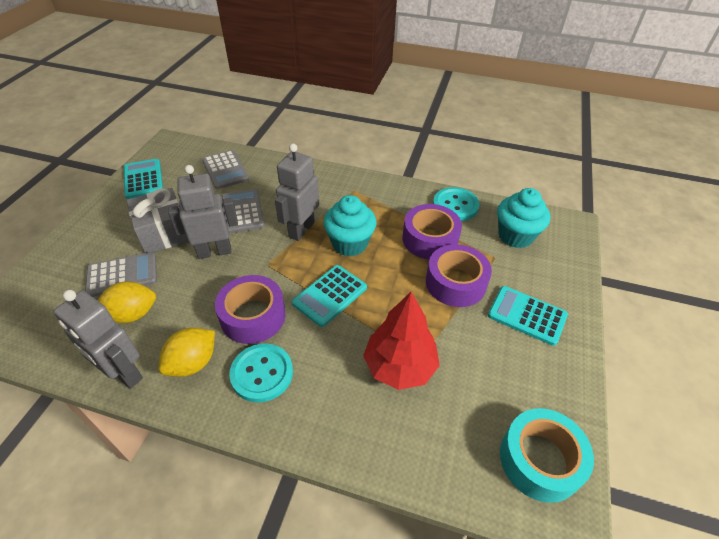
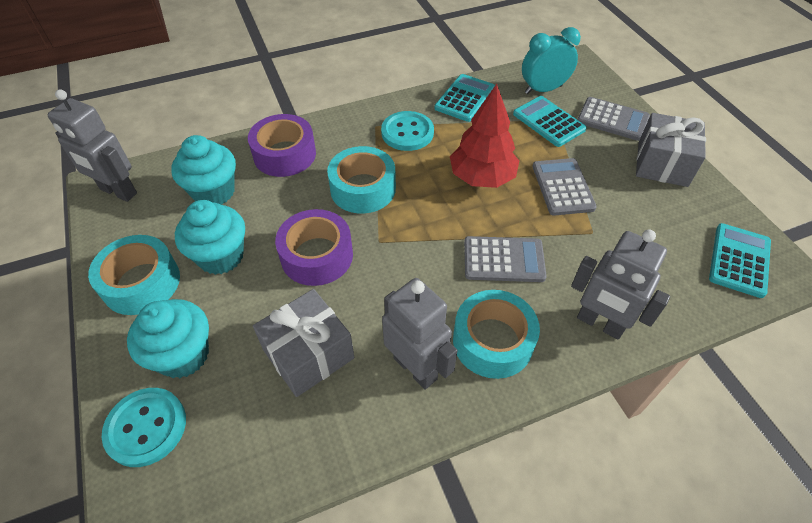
grey gift: [126,188,188,253] = 1 -> [253,289,355,397] [636,113,706,187] = 2
purple tape: [215,275,286,344] [403,204,462,260] [426,244,492,307] = 3 -> [248,114,316,177] [275,209,353,286] = 2
turquoise clock: none = 0 -> [522,27,581,94] = 1
turquoise cupcake: [323,195,377,256] [497,188,550,248] = 2 -> [127,299,209,378] [171,135,236,205] [175,200,245,275] = 3
turquoise tape: [500,408,594,503] = 1 -> [88,235,180,315] [327,146,396,214] [453,290,540,379] = 3
yellow lemon: [98,281,156,323] [159,328,215,377] = 2 -> none = 0

